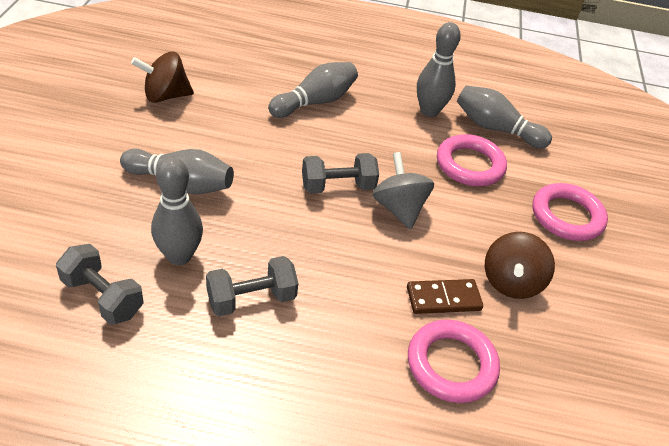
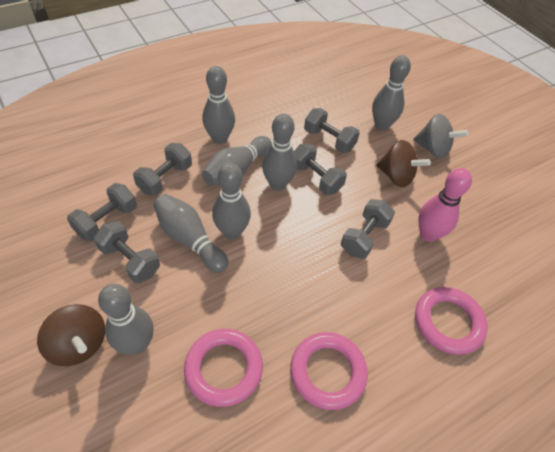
brown domino: [407,279,483,314] = 1 -> none = 0
grey bowling pin: [120,149,234,194] [151,157,203,265] [268,62,358,118] [417,22,461,117] [457,85,552,149] = 5 -> [98,284,154,355] [153,194,228,273] [202,66,235,144] [202,136,272,186] [212,163,251,239] [262,114,297,191] [372,55,411,130] = 7
grey dumbbell: [56,244,143,325] [206,256,298,316] [302,153,379,194] = 3 -> [67,183,137,241] [94,221,160,283] [133,143,192,196] [294,144,347,195] [304,108,360,153] [341,199,395,259] = 6
pink bowling pin: none = 0 -> [418,168,472,242] = 1

